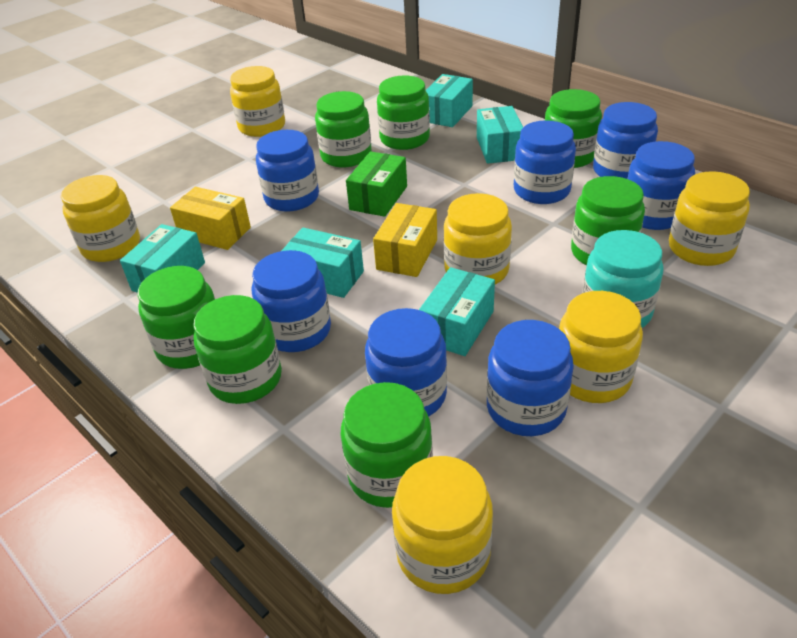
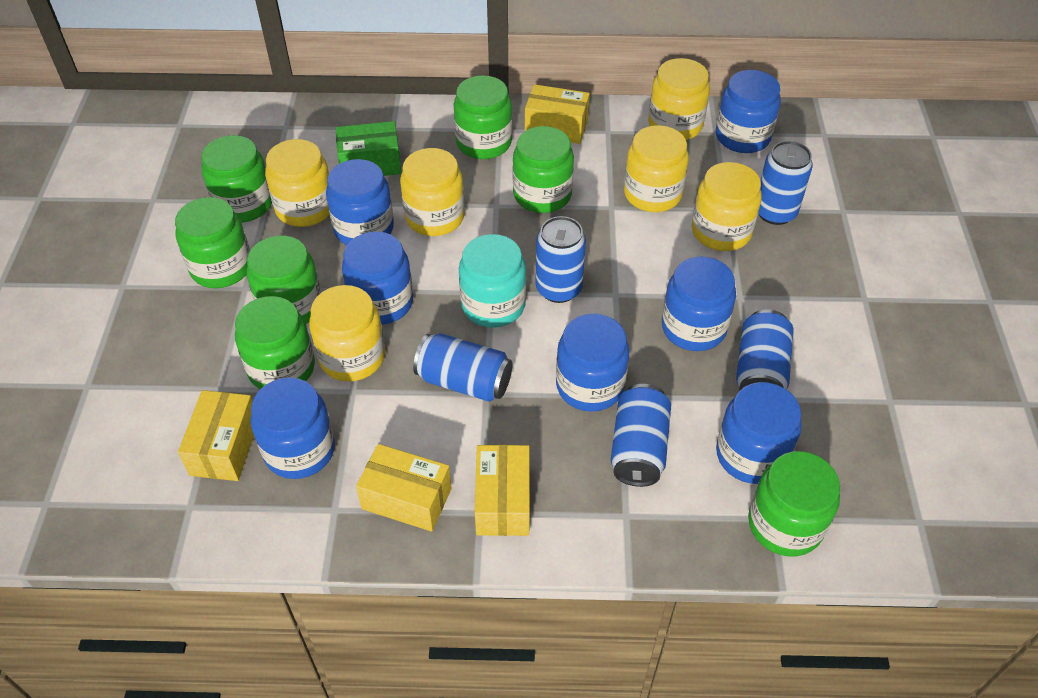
blue can: none = 0 -> [413,333,513,402] [535,216,586,303] [611,384,671,487] [736,309,794,391] [758,141,813,225] = 5
turquoise box: [120,224,205,293] [282,228,364,298] [419,267,495,356] [426,74,473,127] [477,106,523,164] = 5 -> none = 0
yellow box: [170,187,251,250] [373,203,437,277] = 2 -> [178,390,254,481] [356,444,451,532] [475,445,530,536] [525,84,590,144] = 4

